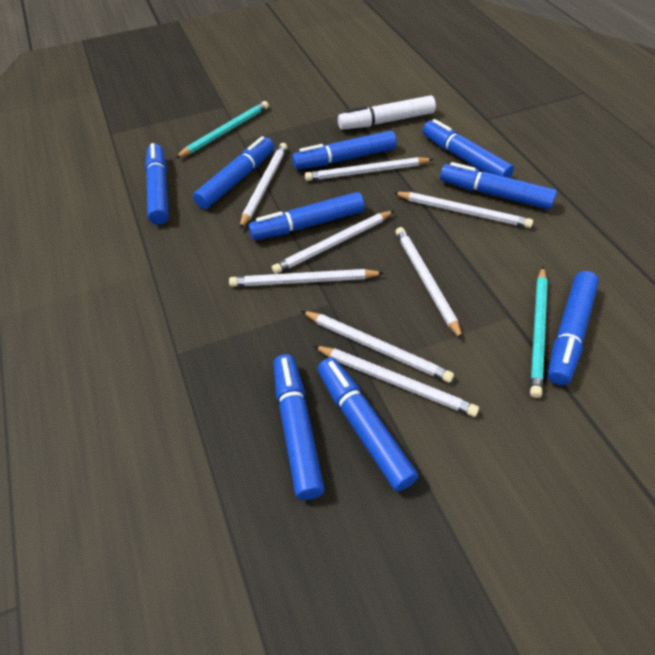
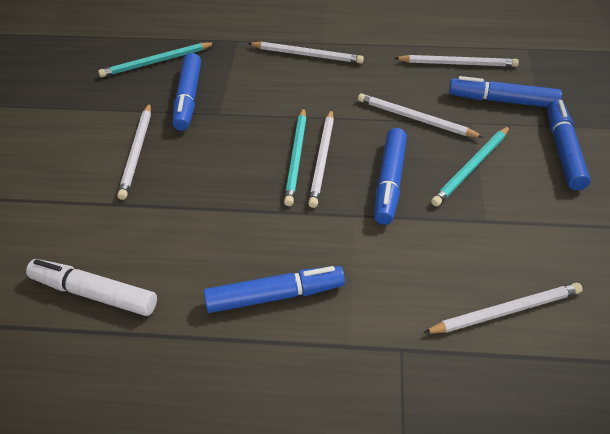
blue marker: [145,143,169,225] [193,136,274,209] [249,192,364,240] [274,354,324,500] [292,131,396,169] [317,358,418,491] [423,119,514,178] [440,162,557,210] [548,271,599,385] = 9 -> [172,53,201,131] [204,266,345,313] [374,128,407,225] [449,76,562,107] [547,100,590,190] = 5
turquoise pencil: [175,101,269,158] [530,267,548,398] = 2 -> [98,42,215,77] [284,108,306,206] [431,126,510,206] = 3
white pencil: [229,269,384,287] [240,143,287,229] [272,210,395,274] [302,311,454,383] [305,157,434,181] [314,346,479,417] [393,192,533,228] [395,227,463,340] = 8 -> [117,103,151,200] [248,42,364,64] [308,109,334,208] [358,93,484,138] [394,55,519,67] [423,283,583,334] = 6

